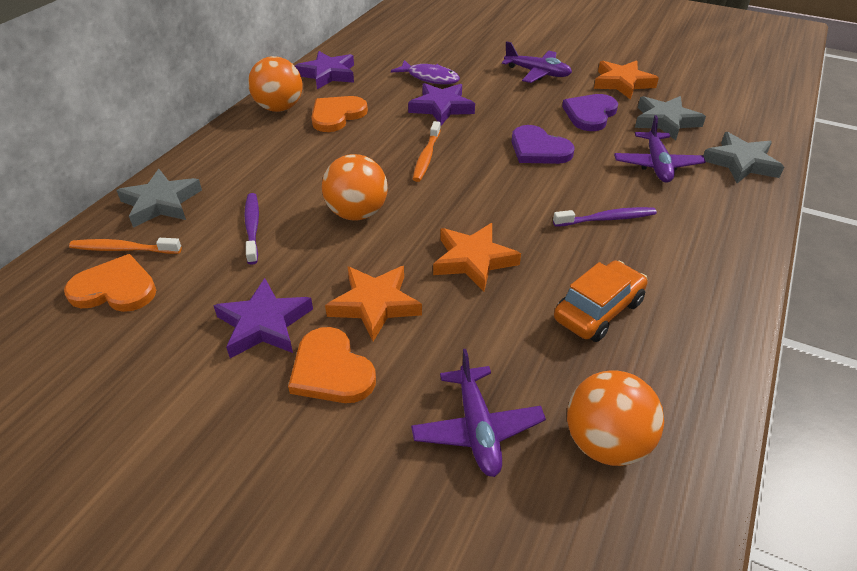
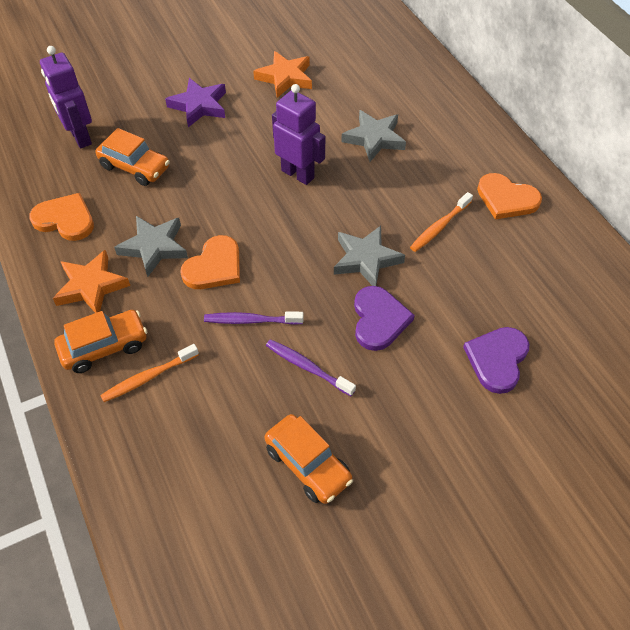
orange ball: [248,56,302,112] [322,154,388,221] [567,371,664,466] = 3 -> none = 0
orange car: [554,260,648,342] = 1 -> [54,310,147,373] [96,128,170,186] [265,414,353,504] = 3
orange star: [325,266,422,342] [433,223,521,292] [594,60,659,100] = 3 -> [53,250,130,313] [253,51,312,98] = 2
purple fish: [391,60,460,84] = 1 -> none = 0
purple plane: [411,349,546,477] [502,41,572,83] [614,115,706,183] = 3 -> none = 0
purple robot: none = 0 -> [40,46,92,148] [272,84,325,185] = 2
purple star: [213,278,313,358] [295,51,354,89] [408,83,475,125] = 3 -> [165,78,226,127] = 1

